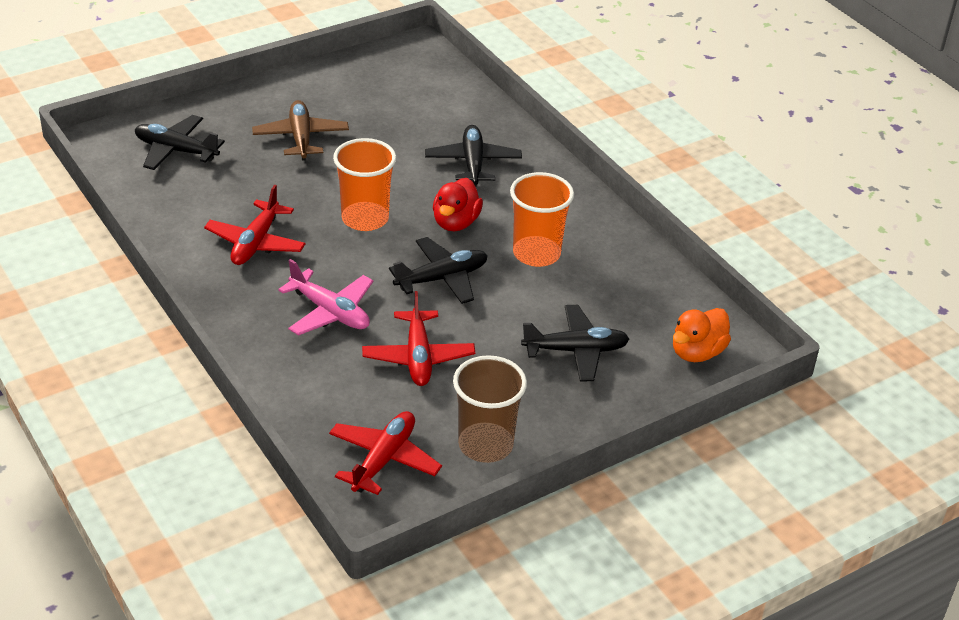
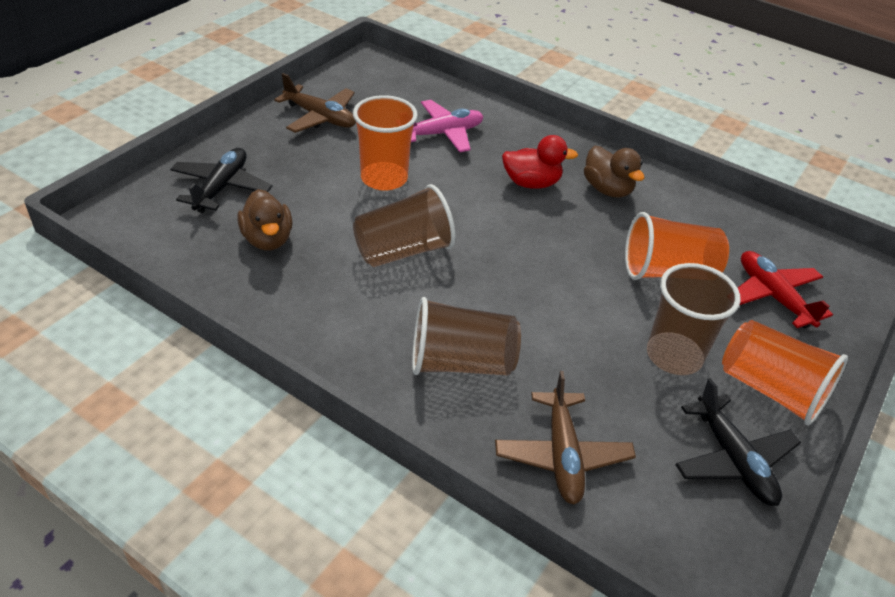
black plane: [135,115,225,170] [389,237,487,304] [425,125,522,187] [521,305,629,382] = 4 -> [170,148,273,213] [675,378,801,506] = 2
brown cup: [453,355,527,463] = 1 -> [353,184,456,267] [412,297,521,375] [647,263,741,375] = 3
brown duck: none = 0 -> [237,189,293,251] [584,146,644,198] = 2
brown plane: [252,100,349,161] = 1 -> [274,73,356,133] [495,371,636,505] = 2
orange cup: [333,138,396,231] [510,172,574,267] = 2 -> [353,95,418,191] [625,212,729,280] [722,320,848,425] = 3
orange duck: [673,308,731,362] = 1 -> none = 0
red plane: [204,185,306,265] [329,411,442,495] [362,291,475,386] = 3 -> [738,251,833,328] = 1

